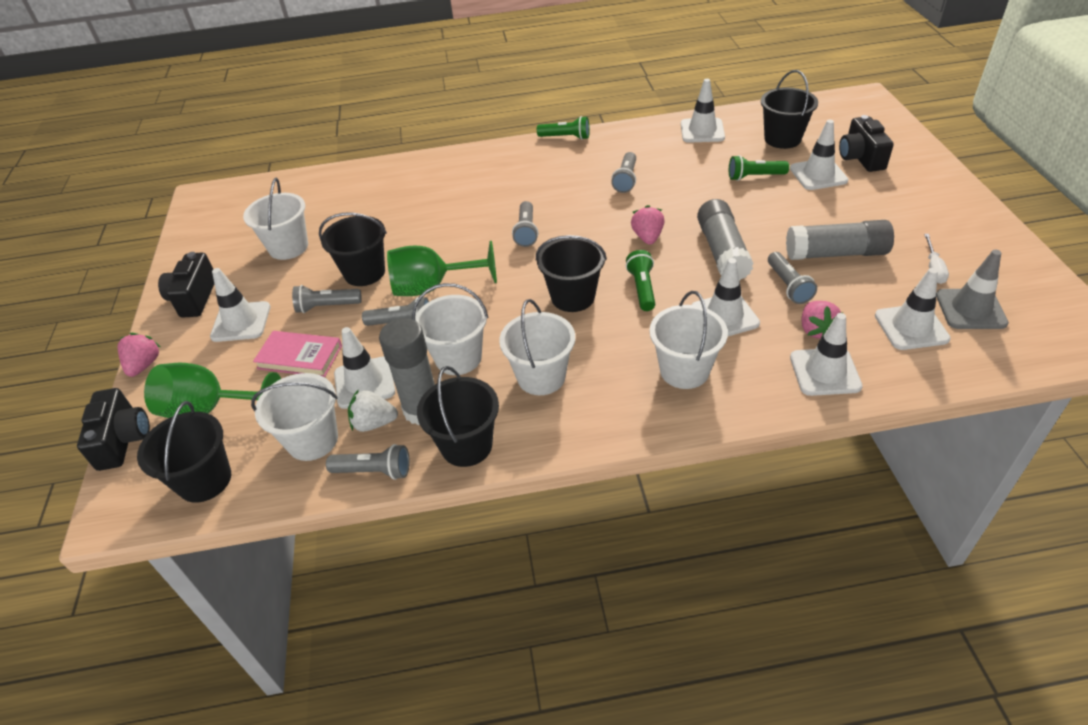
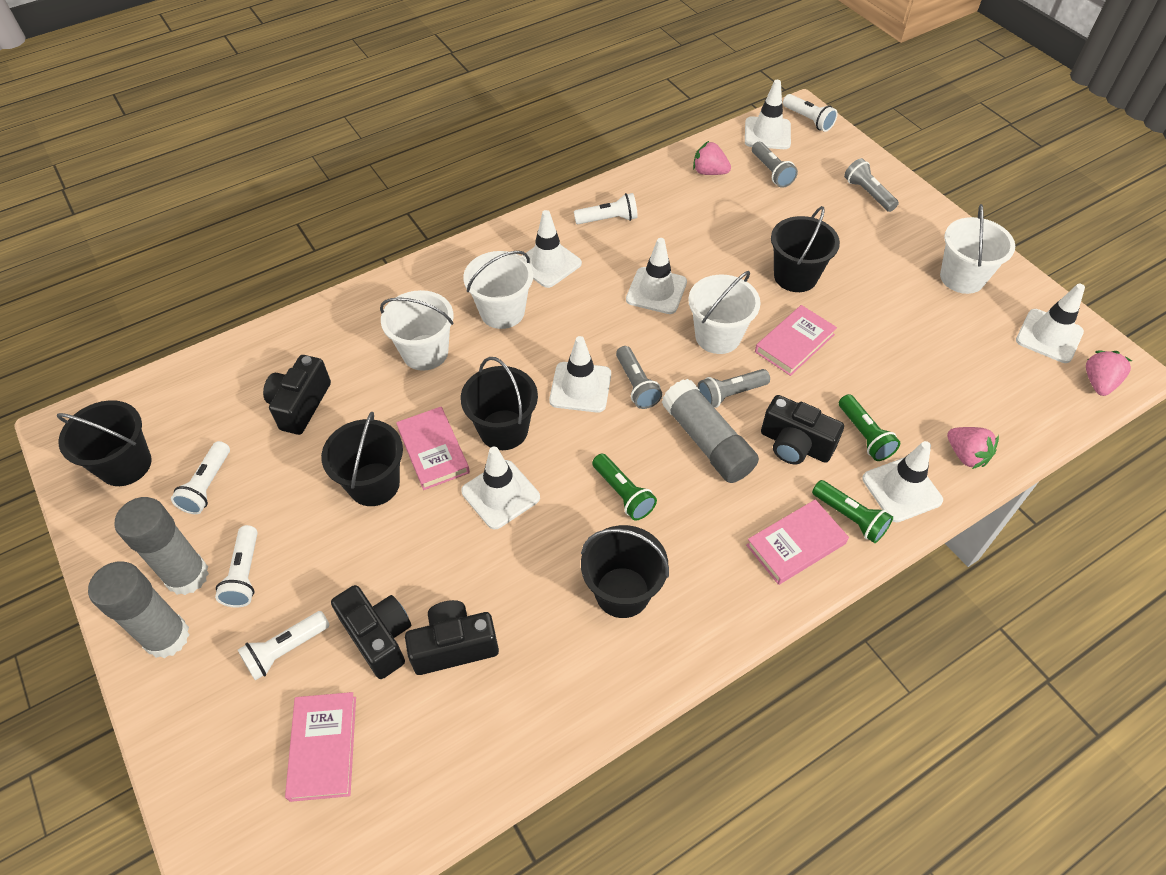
black camera: [77,388,150,471] [158,252,214,318] [839,115,894,172] = 3 -> [263,355,331,435] [331,585,411,679] [405,600,499,675] [761,395,844,464] = 4
green goblet: [144,363,281,418] [387,241,497,296] = 2 -> none = 0
grey flashlight: [292,285,362,313] [326,444,410,480] [362,297,429,326] [512,201,538,247] [611,152,636,193] [768,252,817,304] = 6 -> [616,346,662,409] [697,369,770,408] [752,142,798,188] [844,158,899,212] = 4
grey traffic cone: [936,250,1009,329] = 1 -> none = 0
pink book: [253,331,342,377] = 1 -> [285,692,356,802] [396,407,470,490] [746,500,849,585] [755,305,837,376] = 4
white bucket: [243,178,308,260] [251,373,338,461] [412,283,488,375] [499,299,575,395] [650,291,728,389] = 5 -> [380,290,453,371] [463,251,533,329] [688,271,760,354] [940,204,1015,294] = 4
white flashlight: none = 0 -> [171,441,230,514] [215,525,258,607] [238,611,330,680] [574,193,638,224] [783,94,838,132] = 5
white screwdriver: [924,234,949,284] = 1 -> none = 0
white strawberry: [348,389,398,432] = 1 -> none = 0

